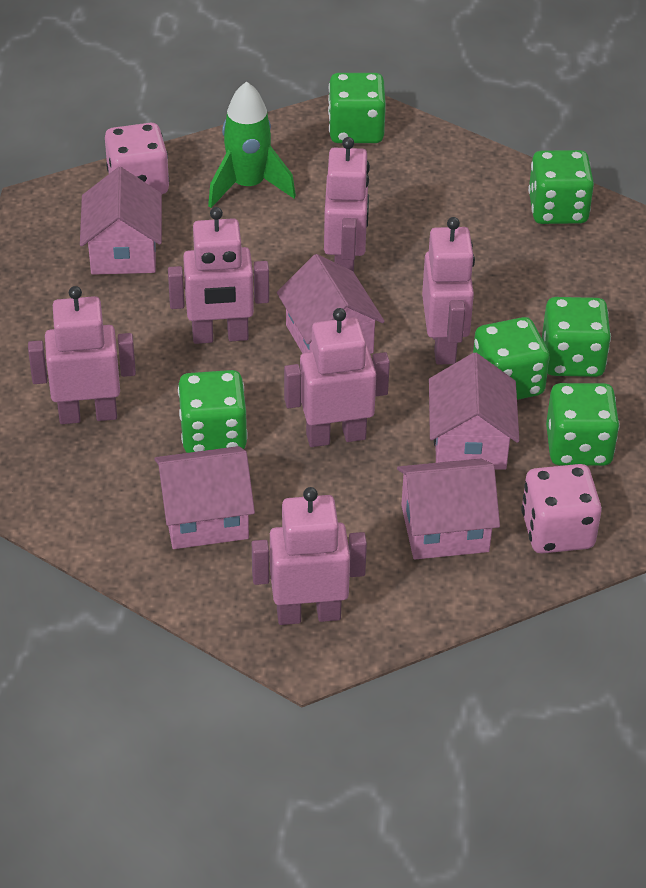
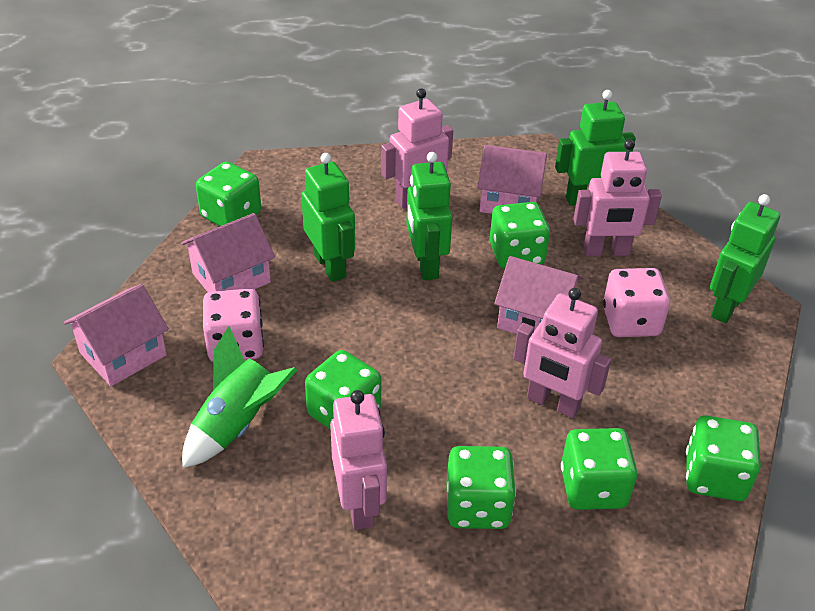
green robot: none = 0 -> [301,153,355,282] [406,152,452,280] [555,90,636,206] [710,194,780,323] = 4
pink house: [80,167,162,275] [154,446,255,549] [277,254,385,354] [397,459,500,560] [429,353,519,470] = 5 -> [64,284,169,386] [181,213,275,292] [478,145,547,214] [494,256,583,334] = 4
pink robot: [28,286,136,424] [168,207,269,344] [252,487,367,625] [284,308,390,447] [324,137,370,272] [422,217,475,365] = 6 -> [330,390,387,530] [381,88,453,209] [513,288,611,418] [573,139,662,256] = 4

